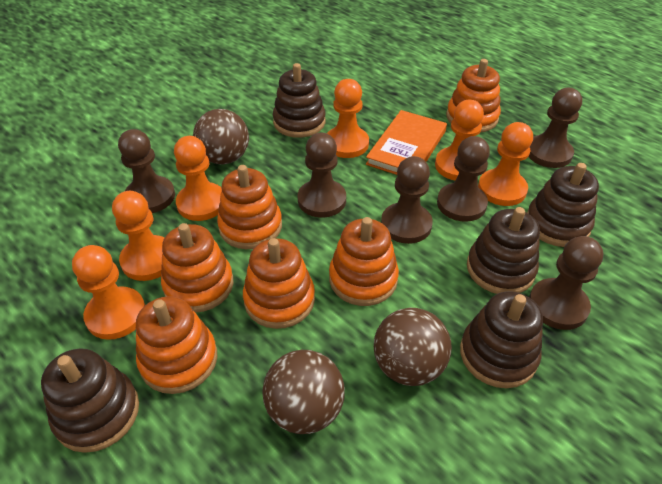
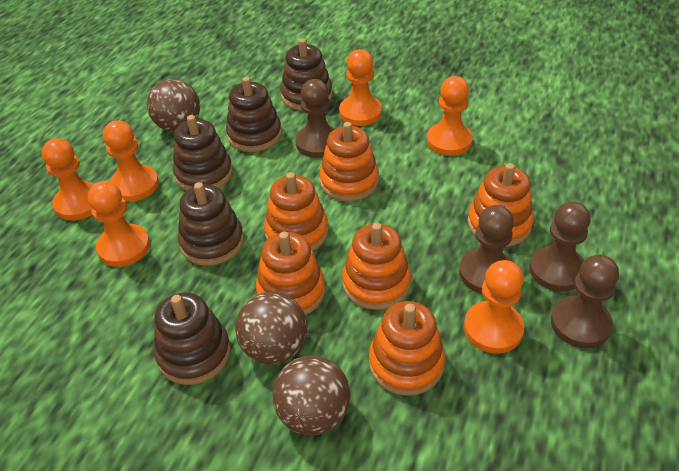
brown pawn: [118,129,175,213] [297,133,346,218] [381,156,433,244] [437,136,490,222] [528,88,582,168] [529,236,603,330] = 6 -> [295,79,335,158] [459,205,514,294] [529,201,591,291] [551,255,619,348] = 4
orange book: [366,110,447,175] = 1 -> none = 0

